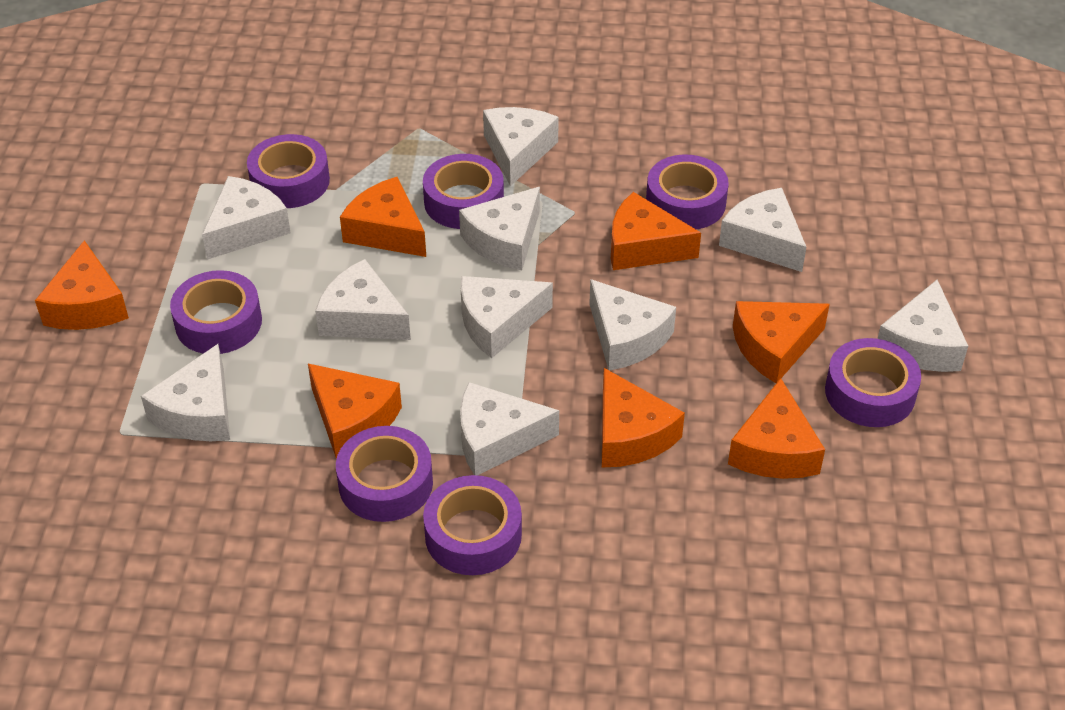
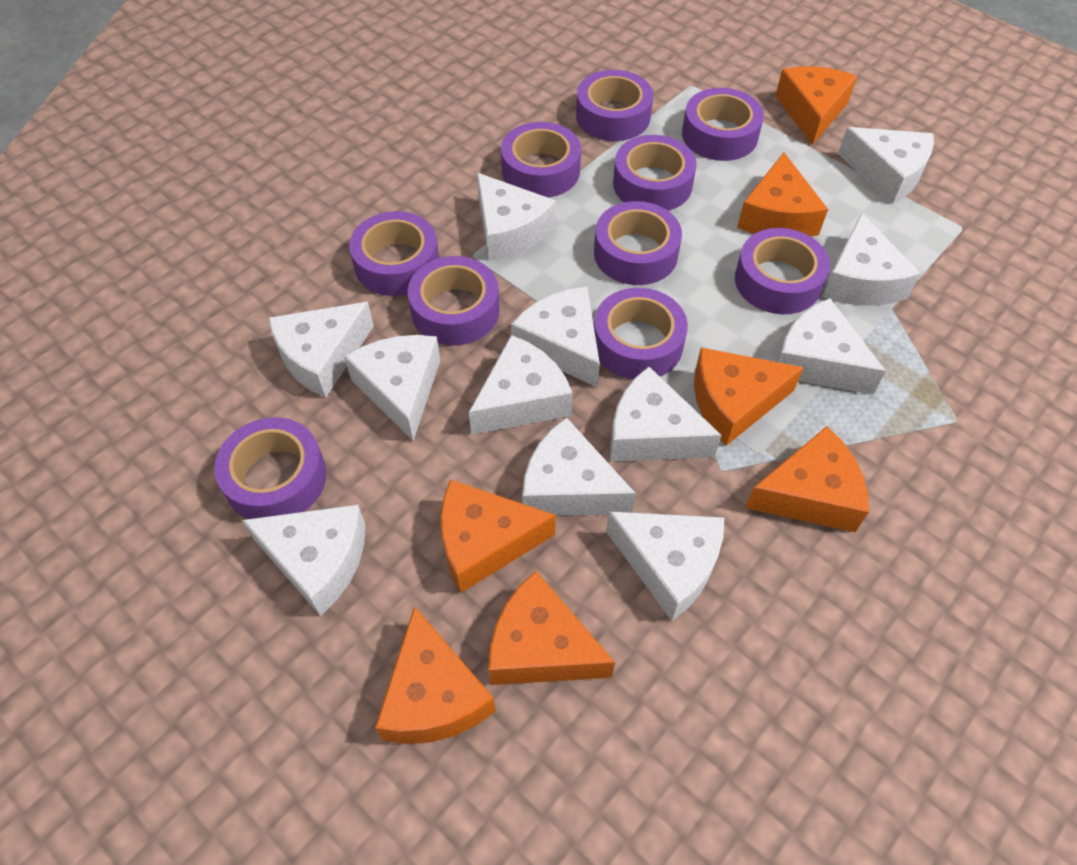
purple tape: [170,270,262,354] [247,134,330,208] [336,426,433,522] [423,154,504,229] [423,475,522,575] [646,155,729,229] [825,338,921,427] = 7 -> [214,417,326,519] [349,211,439,296] [408,256,500,345] [501,122,581,198] [576,70,653,141] [594,201,682,285] [594,288,688,380] [613,135,697,211] [682,88,764,161] [735,228,830,314] = 10
white cheese: [141,344,230,441] [202,176,291,260] [315,259,411,340] [459,187,540,270] [460,382,559,475] [461,276,553,358] [483,107,559,186] [589,279,676,371] [719,188,806,272] [877,280,968,372] = 10 -> [242,505,365,616] [268,302,374,398] [344,335,440,441] [469,335,573,435] [477,173,556,261] [511,287,600,388] [522,417,636,516] [606,511,724,621] [610,367,722,462] [776,298,886,394] [822,213,921,306] [838,127,934,204] = 12

